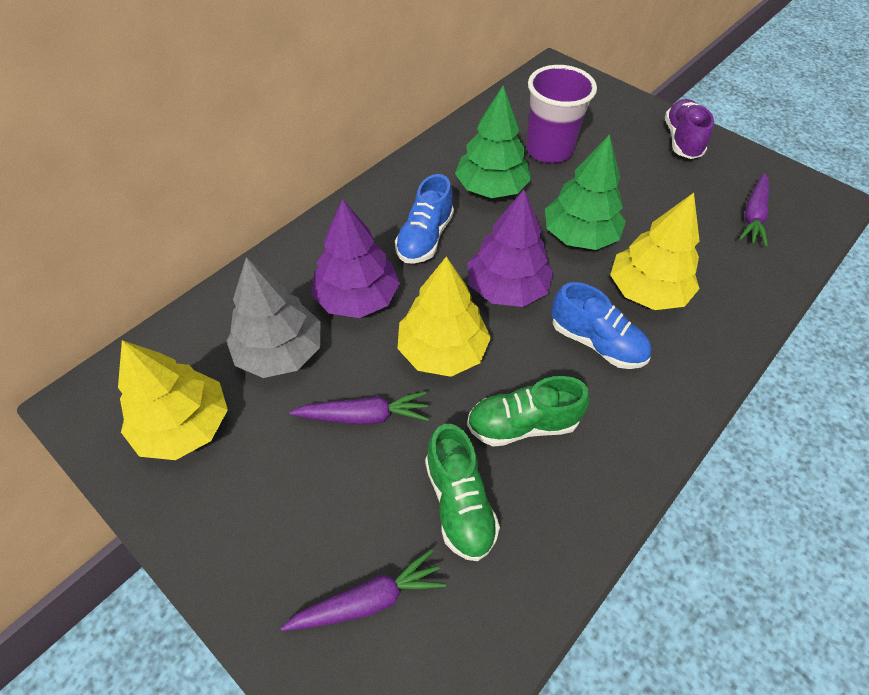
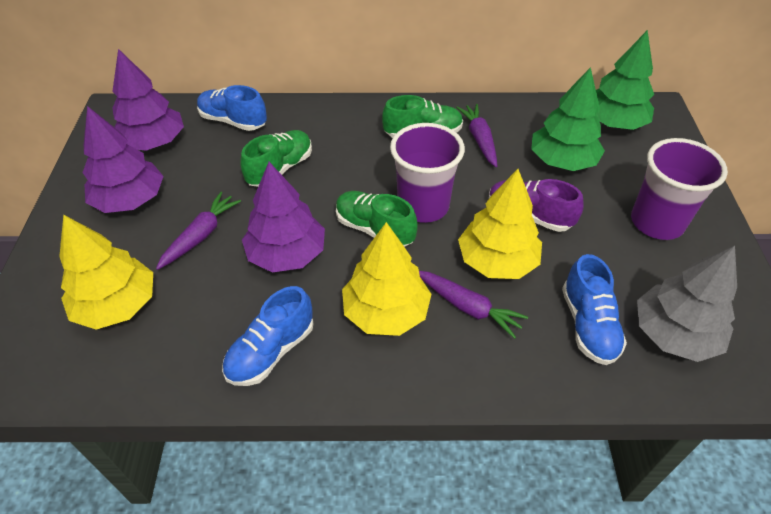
blue shoe: [395,174,454,264] [551,282,652,369] = 2 -> [197,85,267,131] [222,286,313,386] [562,254,627,365] = 3
green shoe: [425,424,500,561] [467,376,590,447] = 2 -> [240,130,312,187] [336,191,418,247] [382,95,463,138] = 3
purple cup: [526,65,597,163] = 1 -> [390,123,465,223] [631,138,728,240] = 2
purple tree: [311,199,400,318] [467,189,554,307] = 2 -> [82,106,164,213] [112,49,184,151] [242,162,325,272] = 3

